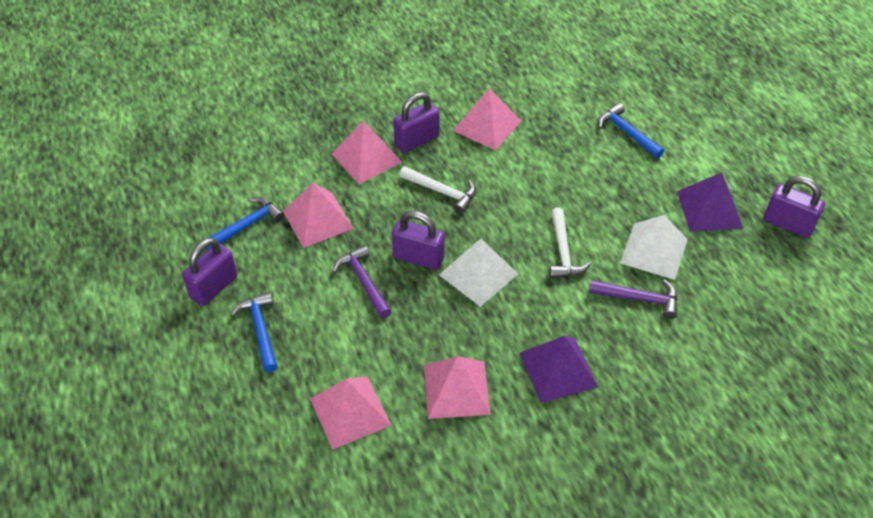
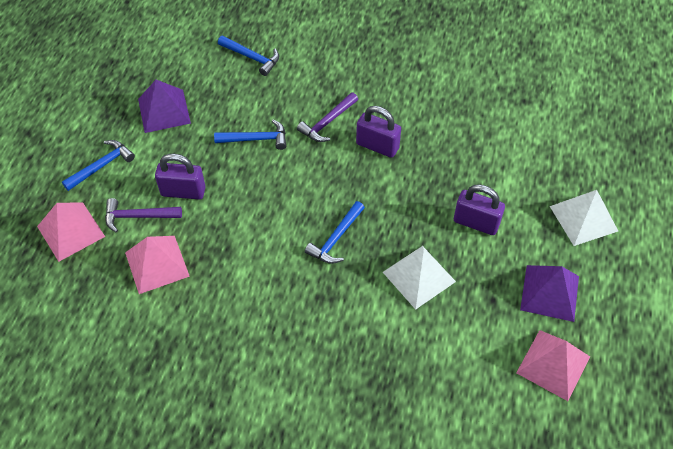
blue hammer: [205,197,284,251] [231,292,278,372] [598,103,664,158] = 3 -> [62,140,135,191] [214,119,286,150] [218,36,279,76] [305,201,365,264] = 4
pink pyramid: [283,183,354,248] [310,376,392,450] [331,120,402,184] [424,356,491,419] [453,88,521,151] = 5 -> [37,202,105,262] [125,236,190,294] [516,330,590,401] = 3
purple padlock: [182,238,237,306] [392,211,445,270] [393,92,440,153] [764,176,825,238] = 4 -> [155,153,205,199] [356,106,401,158] [454,184,505,235] = 3
white hammer: [399,166,476,214] [549,207,591,278] = 2 -> none = 0

